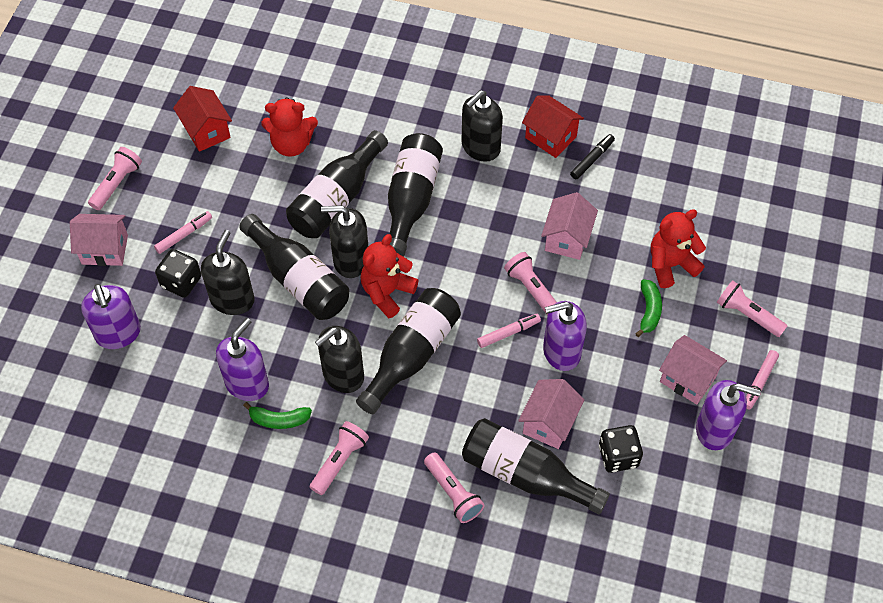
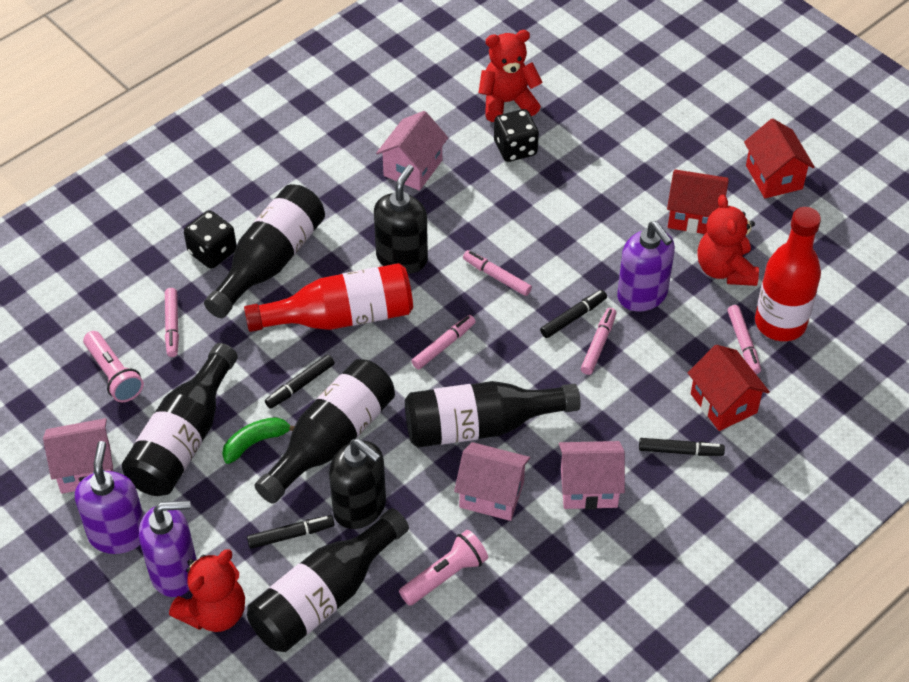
black marker: [570,134,615,180] = 1 -> [247,515,334,549] [265,354,335,409] [540,290,607,338] [639,438,725,456] = 4
black soap dispenser: [201,230,255,315] [315,326,364,393] [321,205,368,278] [461,90,503,162] = 4 -> [329,439,386,529] [374,165,428,274] = 2
green banana: [243,402,312,429] [635,279,662,337] = 2 -> [222,417,295,464] = 1
pink flashlight: [88,147,142,210] [310,421,369,495] [424,452,485,523] [504,252,557,316] [717,280,787,337] = 5 -> [83,331,144,402] [399,530,488,606] = 2
pink marker: [154,211,212,254] [477,314,541,348] [746,350,779,410] = 3 -> [165,288,179,357] [411,315,476,370] [463,250,532,296] [581,308,616,375] [728,305,761,374] = 5
purple soap dispenser: [81,284,141,349] [216,318,269,401] [543,301,587,371] [696,380,761,450] = 4 -> [75,441,144,554] [139,500,197,597] [617,221,675,312] = 3
red bottle: none = 0 -> [244,263,413,332] [755,207,821,341] = 2
red house: [173,86,232,152] [522,96,584,158] = 2 -> [667,169,729,234] [688,345,770,431] [744,119,815,198] = 3

